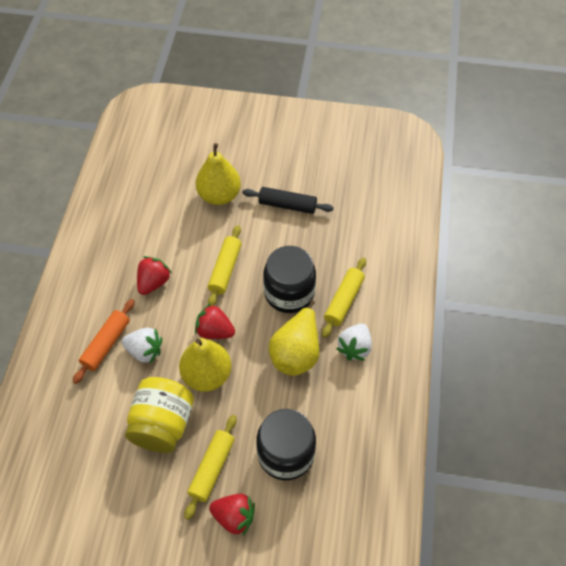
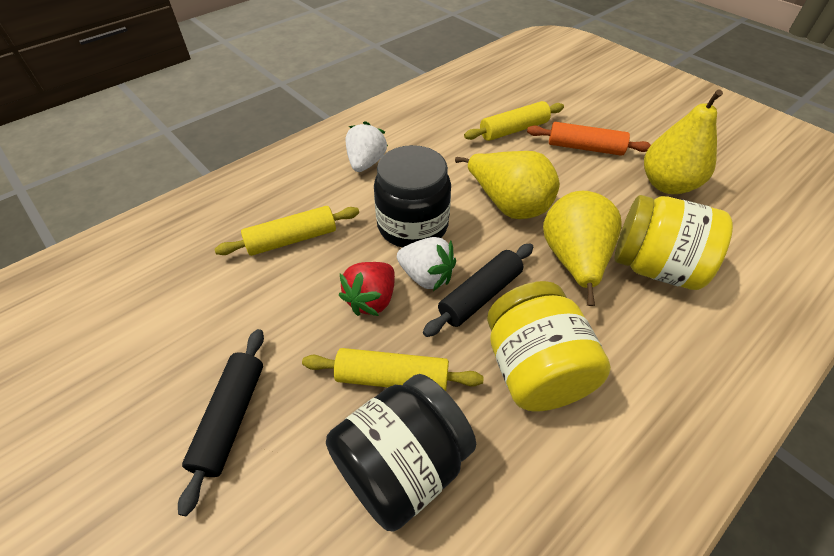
black rolling pin: [242,187,334,214] = 1 -> [178,329,264,516] [423,243,533,337] = 2
red strawberry: [137,256,172,295] [195,303,235,339] [209,494,255,535] = 3 -> [339,262,395,316] = 1
yellow jar: [125,377,194,453] = 1 -> [487,281,611,412] [615,195,733,290] = 2

